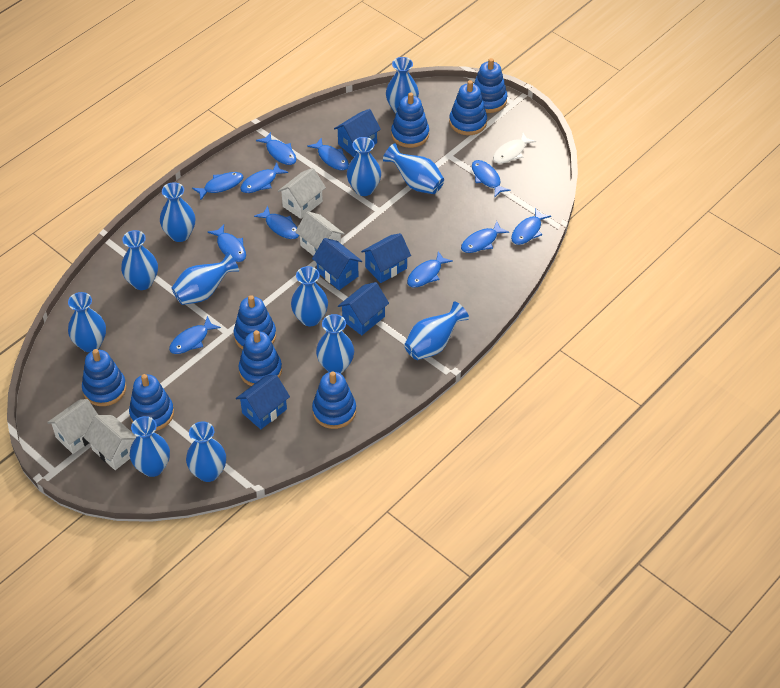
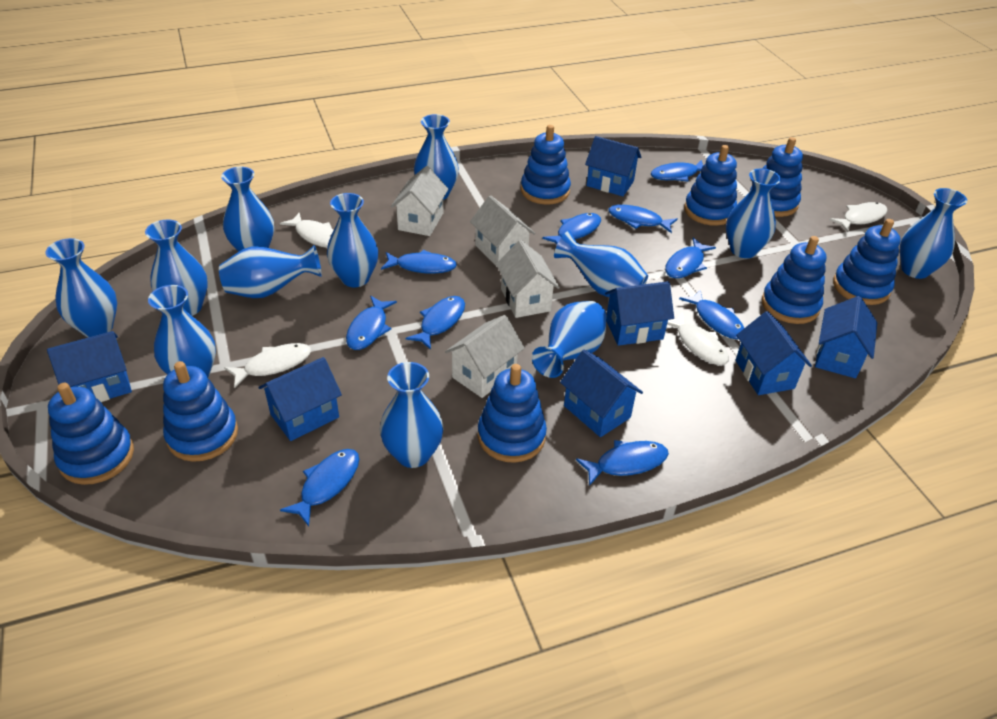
blue fish: [169,316,221,354] [192,172,243,201] [208,224,246,262] [240,162,288,193] [254,206,299,239] [256,132,296,165] [307,137,349,170] [407,251,453,287] [461,221,509,253] [472,160,511,197] [511,208,551,245] = 11 -> [280,449,359,526] [346,296,397,350] [381,250,457,274] [406,296,465,350] [542,213,601,245] [576,440,669,486] [608,205,677,233] [651,160,703,182] [665,238,716,278] [679,289,744,339] = 10
blue house: [236,375,290,429] [312,238,362,290] [334,109,381,157] [338,282,389,335] [361,233,411,283] = 5 -> [47,331,132,402] [258,357,342,441] [560,349,643,437] [585,136,642,196] [605,281,674,346] [735,311,812,395] [815,296,877,378] = 7
white fish: [493,133,536,163] = 1 -> [224,343,311,388] [280,213,334,248] [667,312,729,365] [829,202,887,232] = 4

